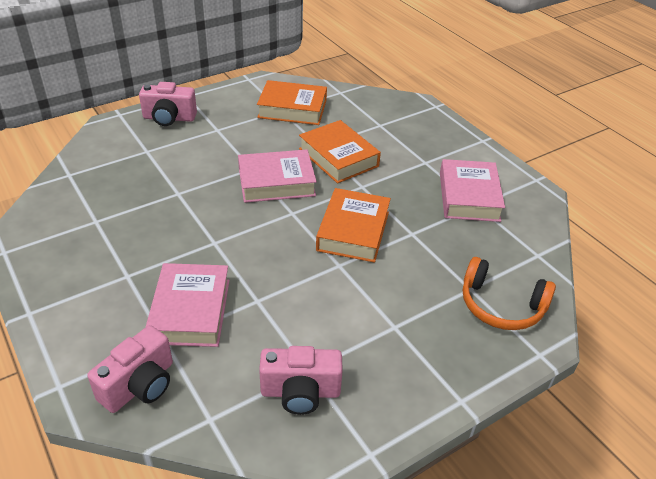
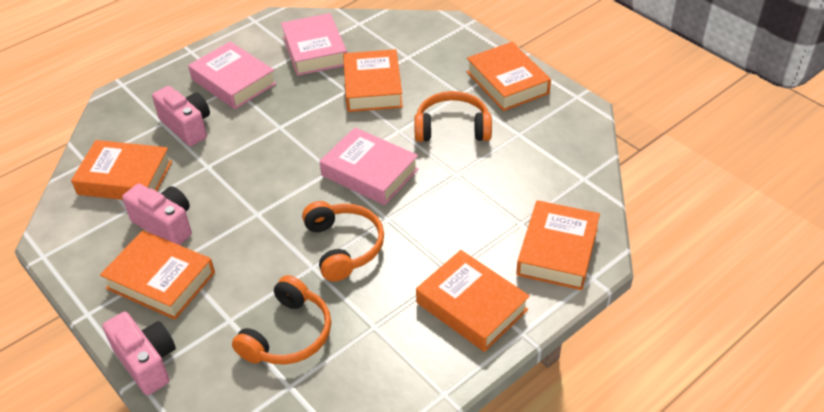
orange book: [257,80,327,125] [299,120,381,183] [316,188,391,263] = 3 -> [71,140,172,200] [100,230,215,320] [343,49,403,112] [416,250,530,352] [467,42,551,111] [516,200,600,290] = 6
orange headphones: [463,257,556,330] = 1 -> [232,275,331,365] [302,201,384,281] [414,91,492,142] = 3

